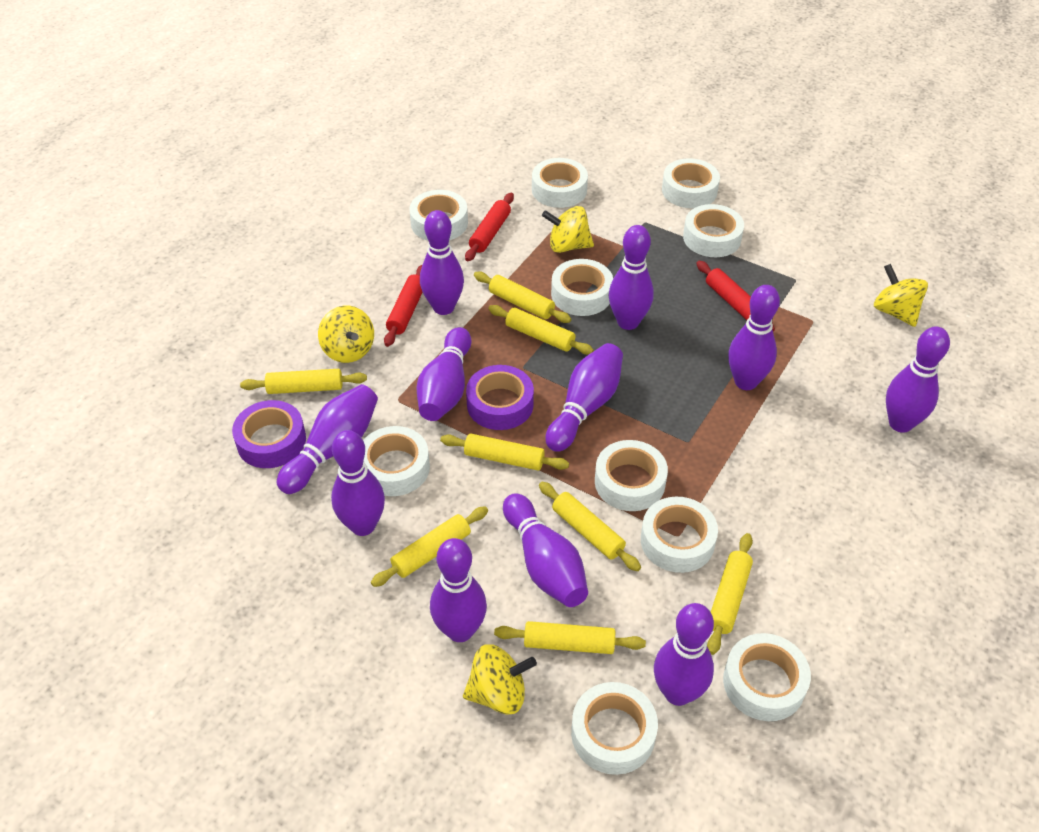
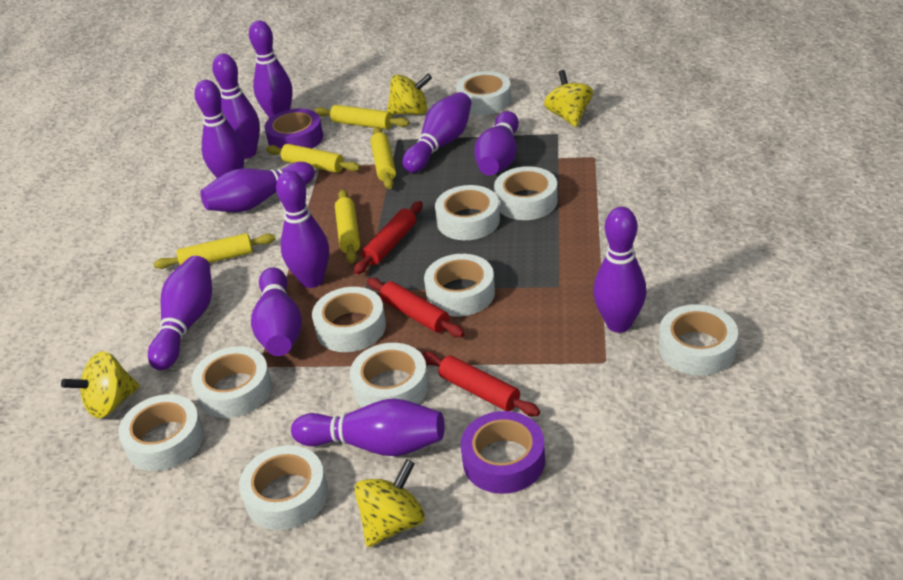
yellow rolling pin: [240,369,367,394] [371,506,488,587] [440,433,569,470] [474,272,571,323] [488,305,594,355] [494,621,646,654] [539,482,641,571] [707,533,753,655] = 8 -> [153,233,275,269] [266,144,360,173] [314,105,409,129] [335,190,360,263] [370,127,396,189] = 5

